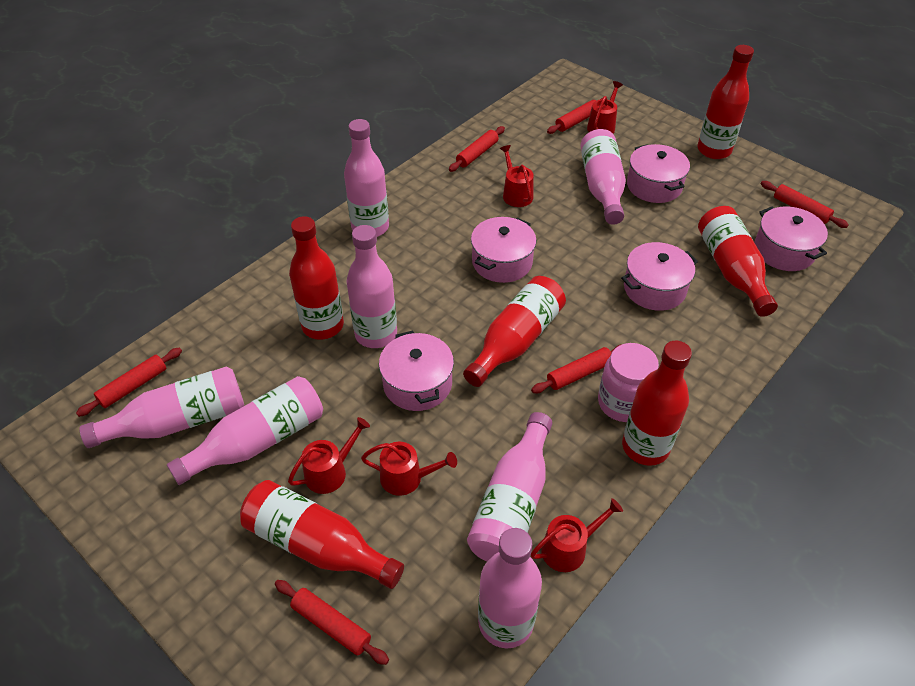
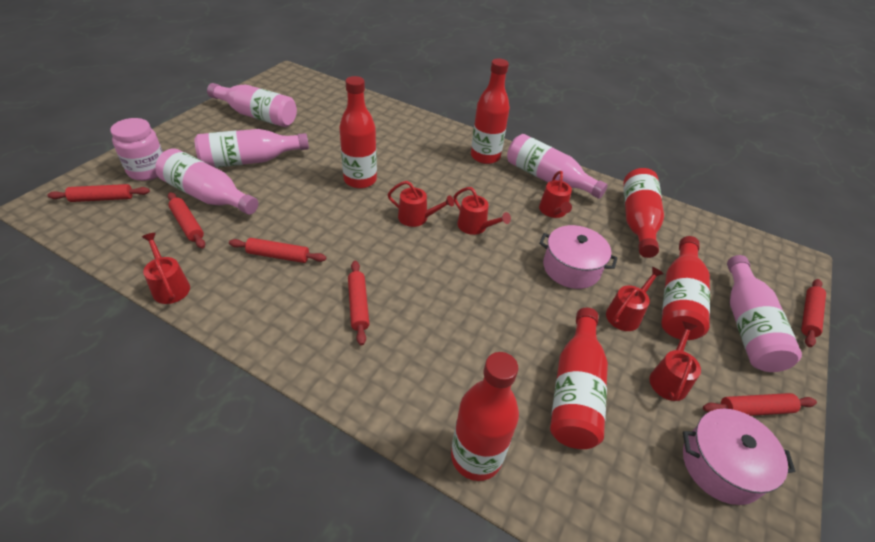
pink bottle: [79,367,244,448] [167,376,323,485] [344,119,389,237] [347,225,397,348] [467,412,552,562] [478,528,542,649] [580,129,626,225] = 7 -> [155,148,258,215] [194,129,309,168] [207,83,297,127] [507,134,608,199] [727,255,802,372] = 5
pink pot: [379,331,454,411] [471,217,536,283] [621,242,698,311] [627,144,690,203] [754,207,828,271] = 5 -> [539,225,618,289] [683,409,795,505] = 2
red watering can: [288,417,370,494] [361,442,457,496] [500,145,534,207] [531,498,623,572] [587,81,623,133] = 5 -> [142,233,190,304] [388,181,454,227] [454,187,511,235] [539,171,572,218] [606,267,664,331] [650,321,701,401] = 6

